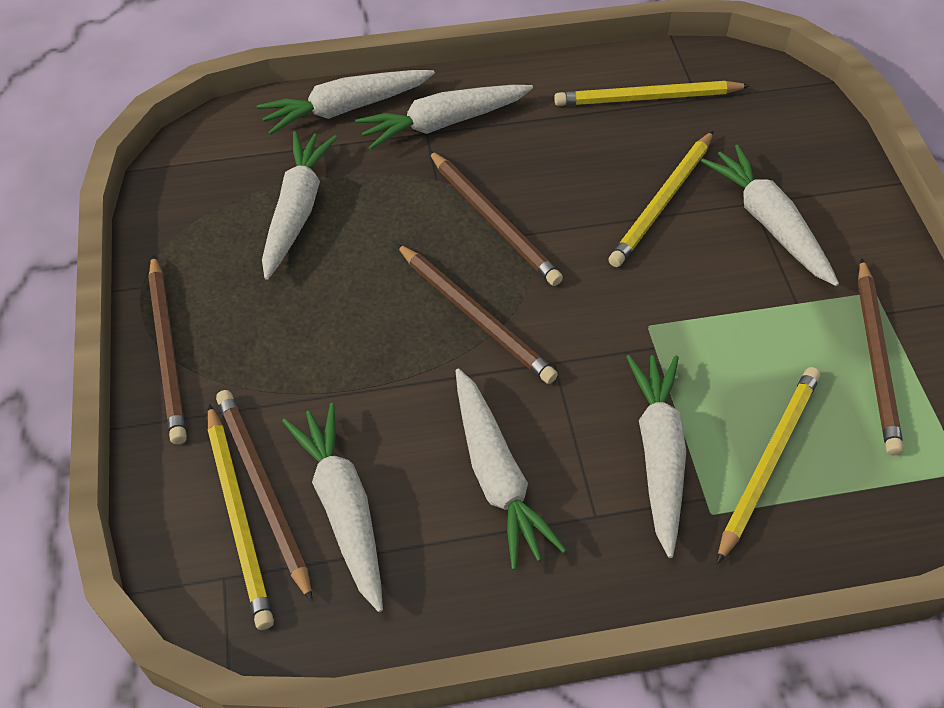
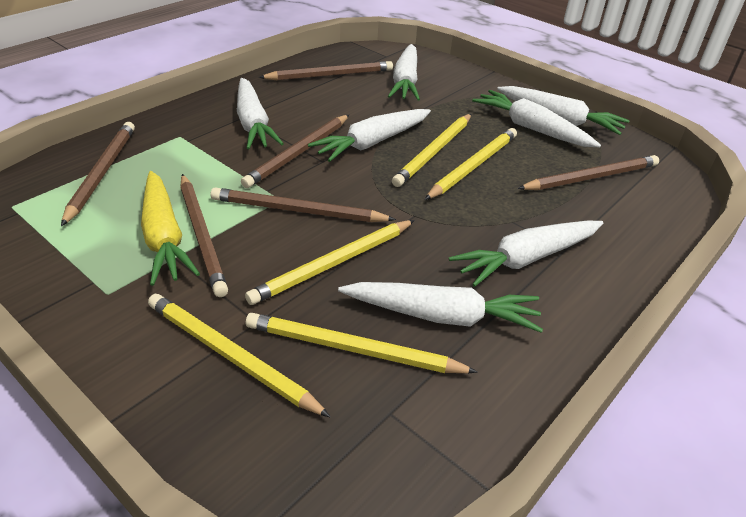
brown pencil: [148,255,187,444] [216,390,312,602] [396,243,558,384] [428,150,563,286] [858,258,904,456] = 5 -> [61,122,135,226] [180,174,228,297] [211,188,396,222] [241,115,349,188] [259,61,393,81] [517,155,659,190] = 6
yellow carrot: none = 0 -> [141,171,200,286] = 1
yellow pencil: [208,404,274,630] [554,81,751,106] [608,131,714,267] [717,367,820,564] = 4 -> [148,294,331,418] [245,220,415,305] [246,313,478,373] [392,114,471,187] [424,128,517,200] = 5

